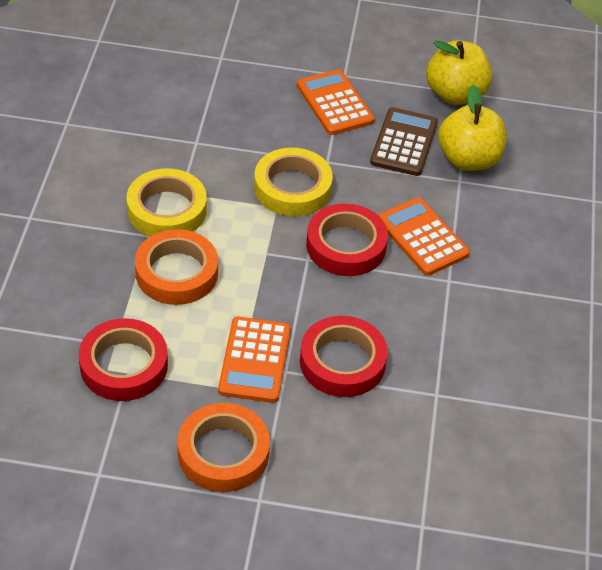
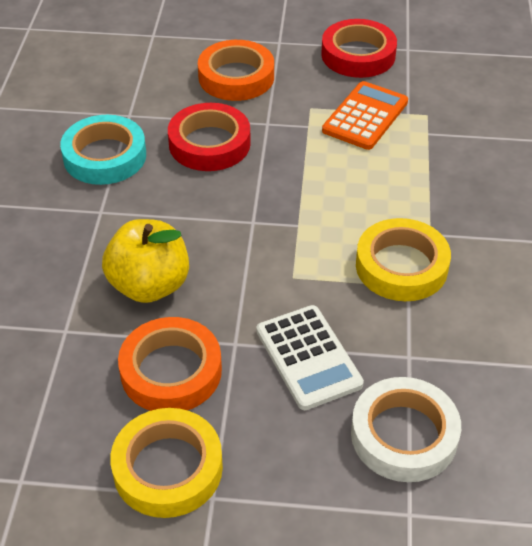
brown calculator: [370,107,438,176] = 1 -> none = 0
orange calculator: [218,317,291,403] [297,69,374,135] [378,197,470,276] = 3 -> [322,81,408,150] = 1
red tape: [79,318,168,401] [300,316,388,397] [306,203,388,276] = 3 -> [168,103,251,171] [321,19,397,78] = 2
turquoise tape: none = 0 -> [60,115,146,185] = 1
white calculator: none = 0 -> [256,305,364,410] = 1
white tape: none = 0 -> [351,377,461,482] = 1
yellow apple: [426,40,492,105] [438,85,507,171] = 2 -> [102,219,189,303] = 1

